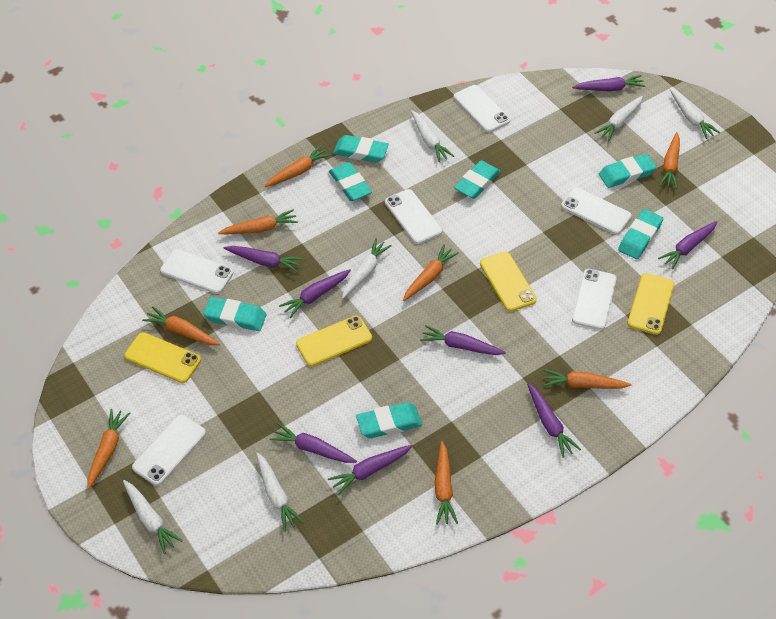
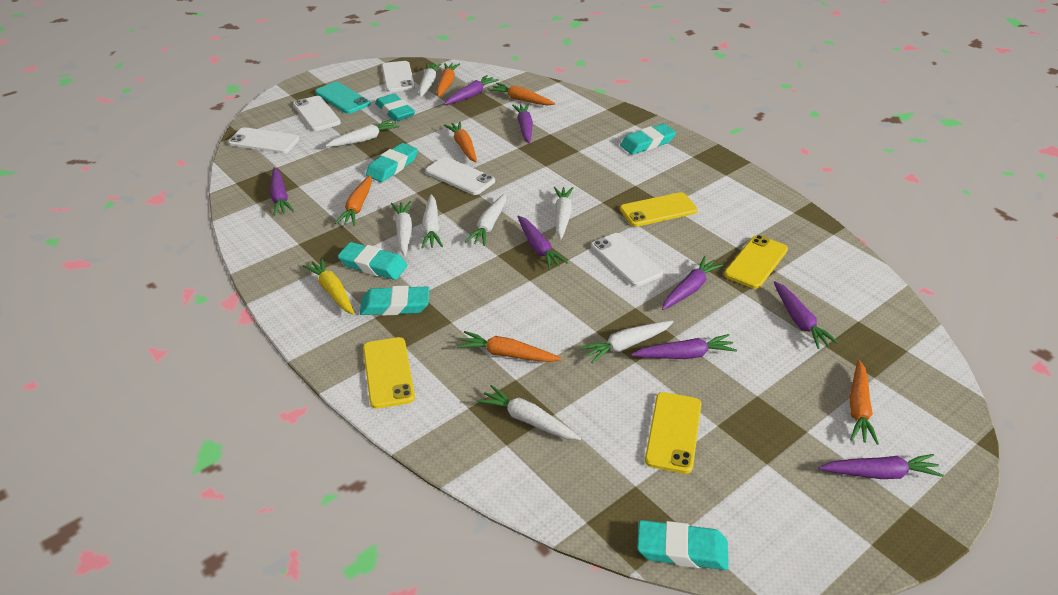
orange carrot: [87,409,130,489] [142,306,220,345] [218,209,298,234] [265,145,331,187] [403,244,459,301] [435,441,458,525] [543,369,631,389] [659,132,680,189] = 8 -> [335,175,372,226] [436,63,460,97] [444,122,477,163] [457,331,562,362] [488,83,555,105] [850,360,879,445] = 6
turquoise eraser: [203,297,267,331] [329,162,372,201] [333,135,389,163] [356,402,422,438] [454,160,501,199] [599,154,657,188] [618,209,663,259] = 7 -> [338,242,408,280] [360,286,429,316] [366,143,418,182] [375,93,415,122] [620,123,676,155] [637,520,728,570] = 6
turquoise phone: none = 0 -> [315,82,371,114] = 1
white carrot: [123,480,183,554] [256,452,304,532] [342,238,392,299] [411,110,454,162] [595,96,643,141] [670,88,720,139] = 6 -> [325,119,400,147] [391,201,412,256] [418,63,441,97] [421,195,443,249] [465,194,506,246] [477,385,581,440] [554,187,573,239] [580,321,674,364] = 8
white phone: [132,415,206,486] [160,249,233,294] [385,189,442,244] [454,85,510,132] [561,187,632,234] [572,269,617,330] = 6 -> [228,127,299,153] [293,96,341,131] [382,61,415,92] [425,157,495,195] [591,233,663,287] = 5
yellow carrot: none = 0 -> [302,258,355,315] = 1

